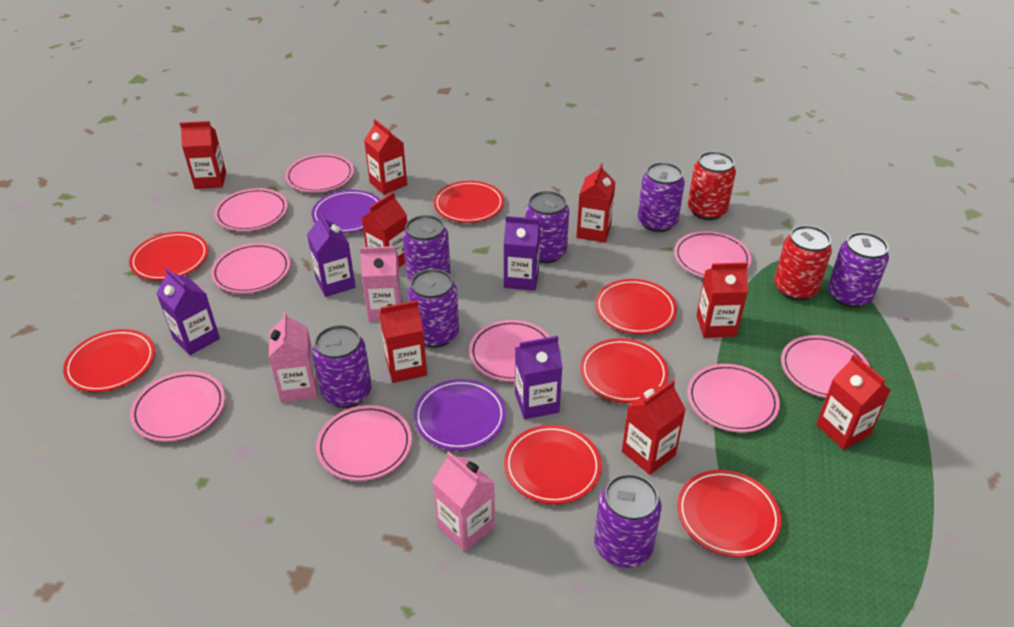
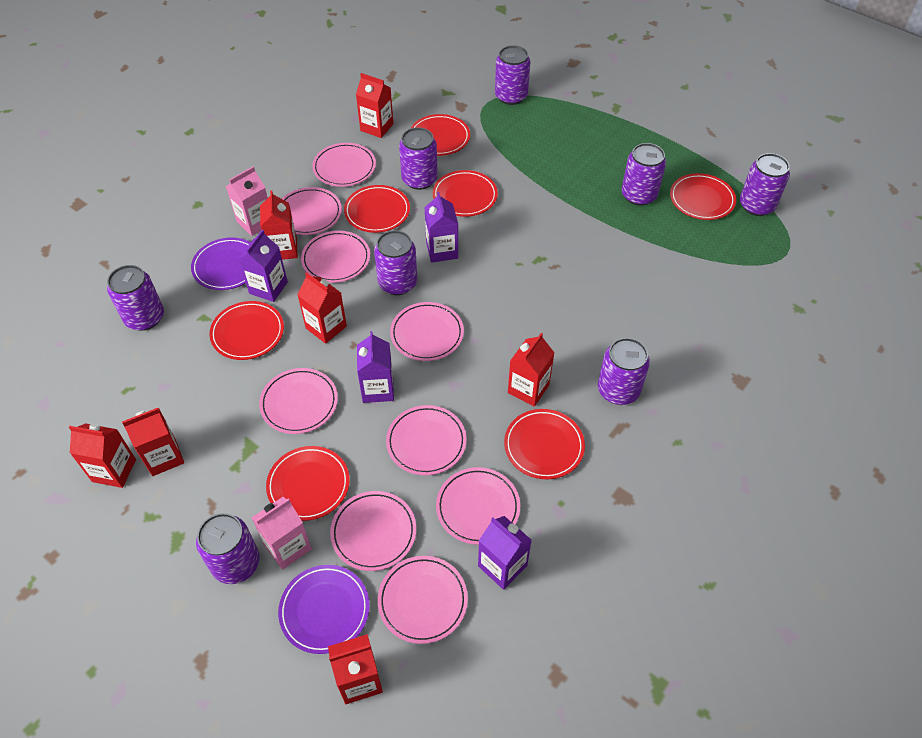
pink carton: [269,311,318,402] [360,246,403,321] [432,451,495,552] = 3 -> [226,166,268,236] [252,497,312,570] = 2
purple can: [312,325,372,408] [402,215,450,282] [408,269,459,348] [525,191,569,263] [594,474,662,568] [638,162,685,232] [828,232,889,308] = 7 -> [107,265,164,331] [196,513,260,584] [374,230,417,295] [399,127,438,190] [495,45,531,105] [598,338,650,405] [622,143,666,206] [740,153,790,216] = 8
red can: [688,151,736,220] [774,225,832,300] = 2 -> none = 0
red carton: [180,121,226,189] [362,192,407,267] [364,119,407,195] [380,300,427,383] [576,163,615,243] [622,380,686,475] [696,262,748,338] [816,354,890,450] = 8 -> [69,423,136,488] [122,408,184,476] [260,191,298,260] [297,272,347,344] [328,634,383,704] [356,73,393,138] [508,333,554,407] = 7

